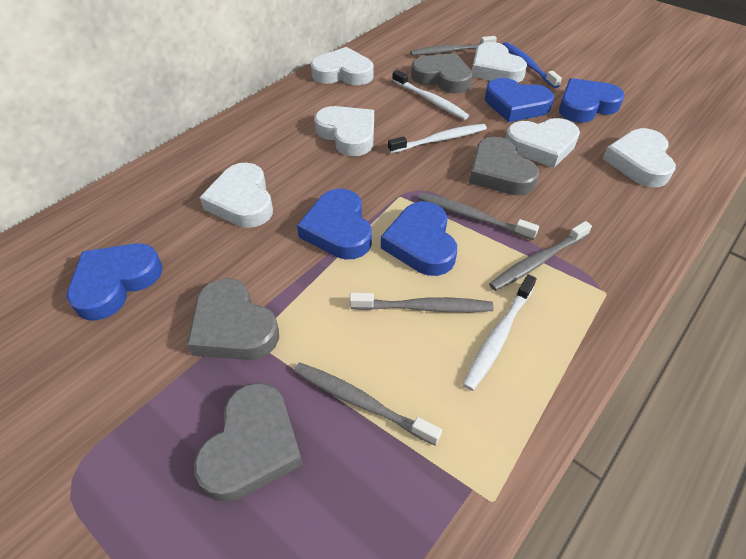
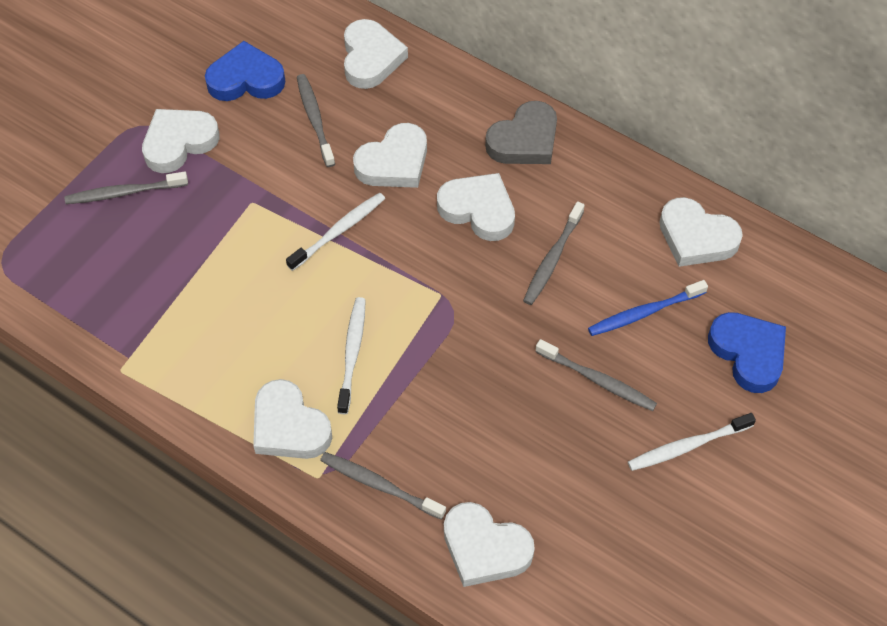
blue heart: [67,243,163,321] [297,189,372,260] [381,202,457,276] [485,78,554,122] [559,78,625,123] = 5 -> [205,41,285,101] [708,312,786,393] = 2
grey heart: [187,278,279,360] [194,383,303,502] [411,53,473,93] [469,137,539,195] = 4 -> [485,101,557,164] = 1
white heart: [200,163,273,228] [311,47,374,85] [315,106,374,156] [472,42,527,82] [505,118,580,168] [603,128,676,187] = 6 -> [142,109,219,173] [253,379,332,459] [344,19,408,89] [353,123,427,188] [437,173,515,241] [444,502,535,587] [659,197,743,267] = 7

